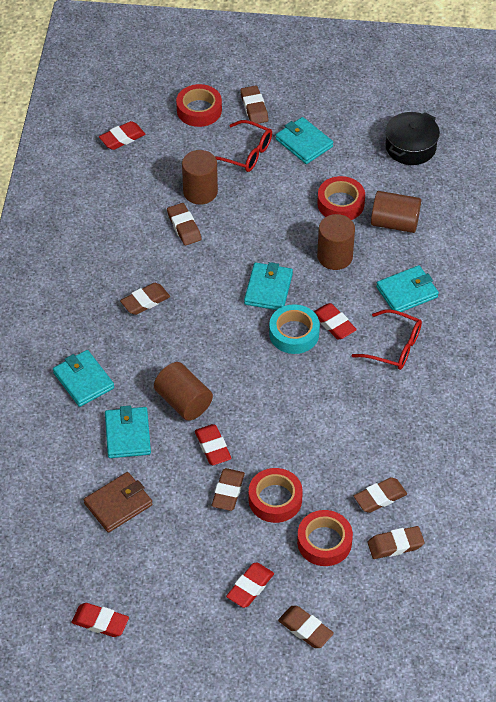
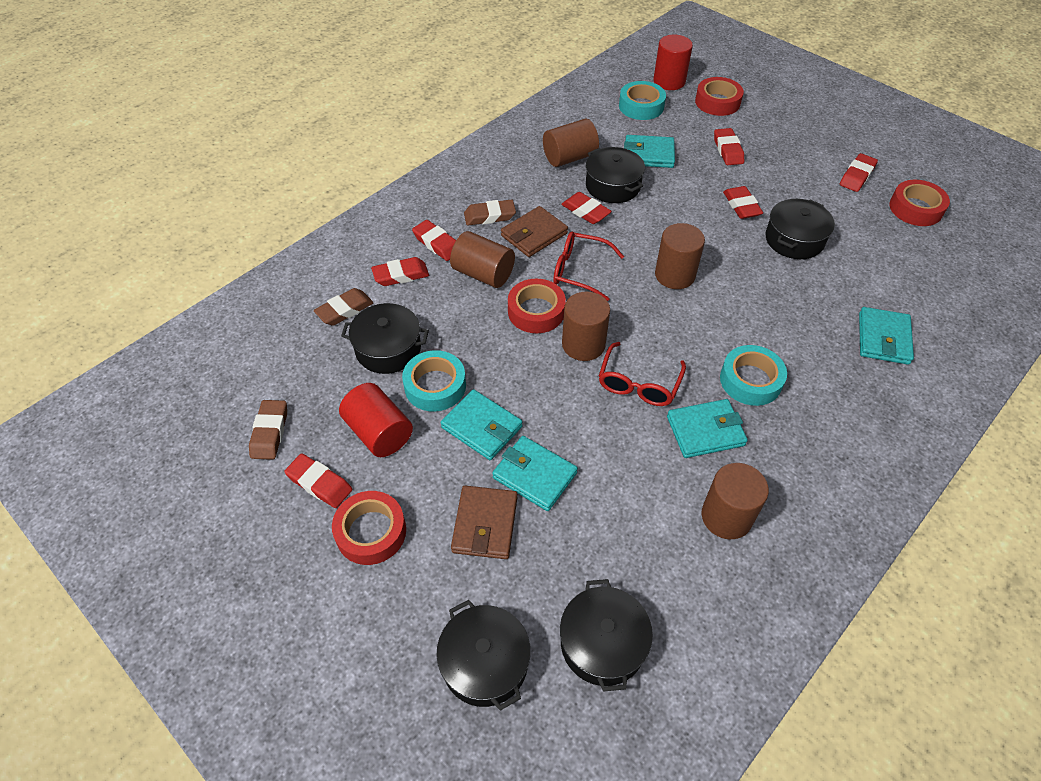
black pot: [385,112,440,165] = 1 -> [341,303,429,374] [437,600,531,711] [560,579,653,692] [586,147,645,203] [766,199,835,259] = 5
brown cylinder: [154,362,213,421] [182,150,218,205] [317,214,355,270] [371,191,421,233] = 4 -> [450,231,515,288] [543,118,599,167] [562,291,610,361] [655,223,705,289] [701,463,769,539] = 5
brown eraser: [120,283,170,315] [167,203,201,246] [212,468,245,511] [240,86,268,124] [278,606,334,648] [354,477,407,513] [368,526,425,559] = 7 -> [249,400,287,460] [314,288,374,326] [464,199,516,225] = 3
brown wallet: [84,472,152,533] = 1 -> [451,486,517,559] [501,206,568,257] = 2
red cylinder: none = 0 -> [339,383,413,457] [654,35,693,90] = 2
red eraser: [71,603,129,637] [99,121,145,150] [195,424,232,465] [226,563,274,608] [313,303,357,339] = 5 -> [284,454,352,508] [371,257,429,286] [412,220,456,261] [561,192,612,224] [714,128,744,165] [723,186,763,219] [840,153,878,192] = 7
turquoise tape: [269,304,320,354] = 1 -> [402,350,466,412] [619,81,666,120] [720,345,787,406] = 3

